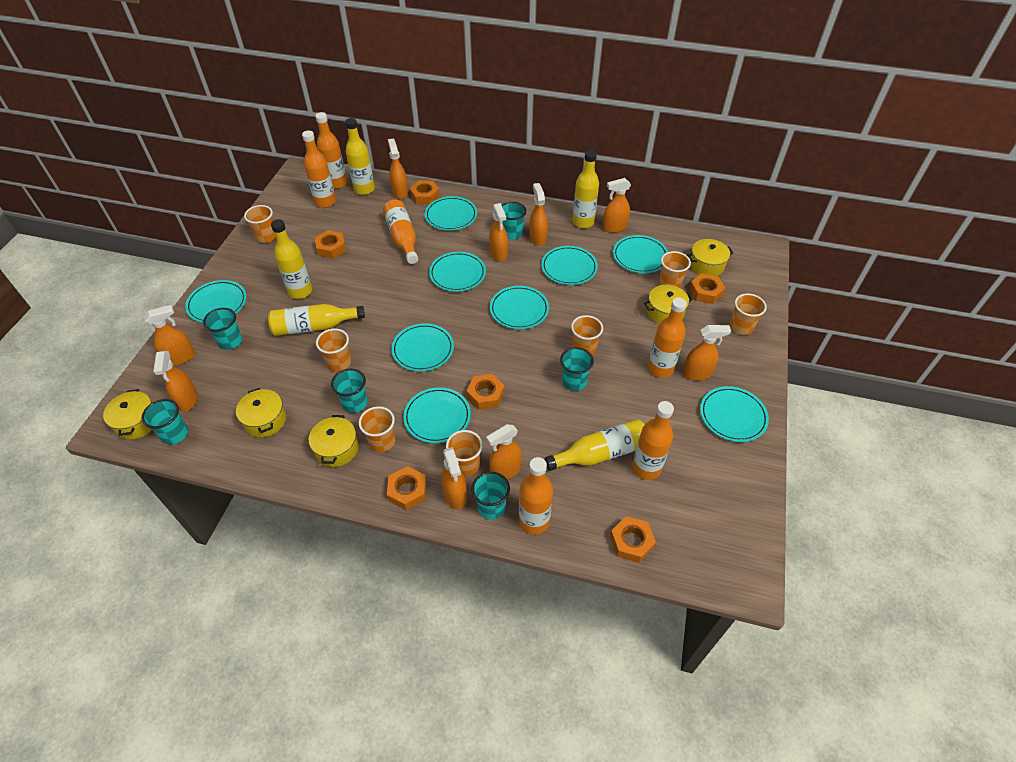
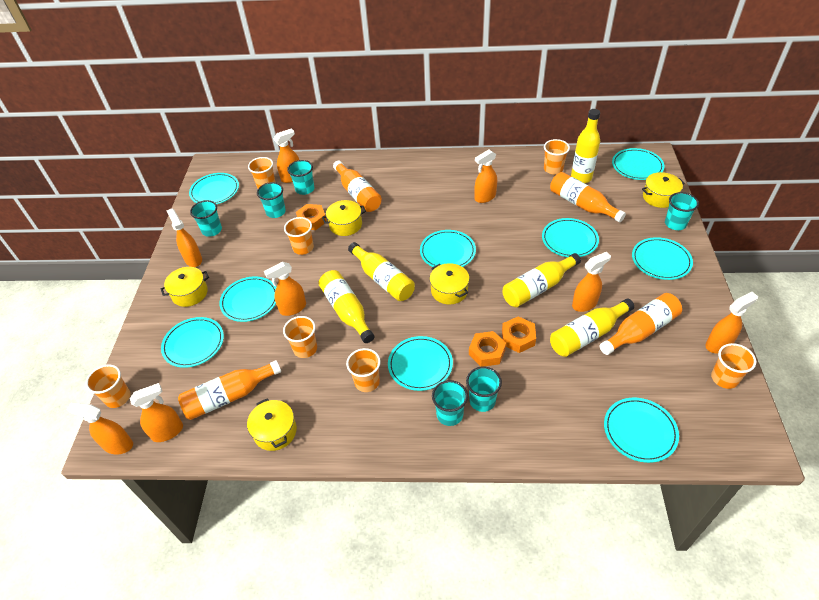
orange bottle: [302,131,336,208] [315,112,347,189] [383,200,418,264] [519,457,553,534] [632,401,674,480] [648,297,687,378] = 6 -> [178,360,281,420] [333,160,382,212] [550,172,626,222] [600,293,682,355] = 4
orange nut: [315,230,346,259] [387,466,427,510] [409,180,440,205] [466,374,505,410] [610,516,656,563] [689,273,725,304] = 6 -> [296,204,327,230] [469,331,506,367] [502,316,536,353] = 3
orange spray bottle: [144,305,195,366] [153,351,198,412] [388,139,408,199] [441,447,467,509] [486,424,522,480] [489,203,508,261] [529,183,548,246] [603,178,631,233] [682,325,731,380] = 9 -> [66,402,133,454] [130,383,183,442] [167,208,202,267] [264,262,306,316] [274,128,299,183] [474,149,497,203] [572,252,611,312] [706,292,758,353] = 8

